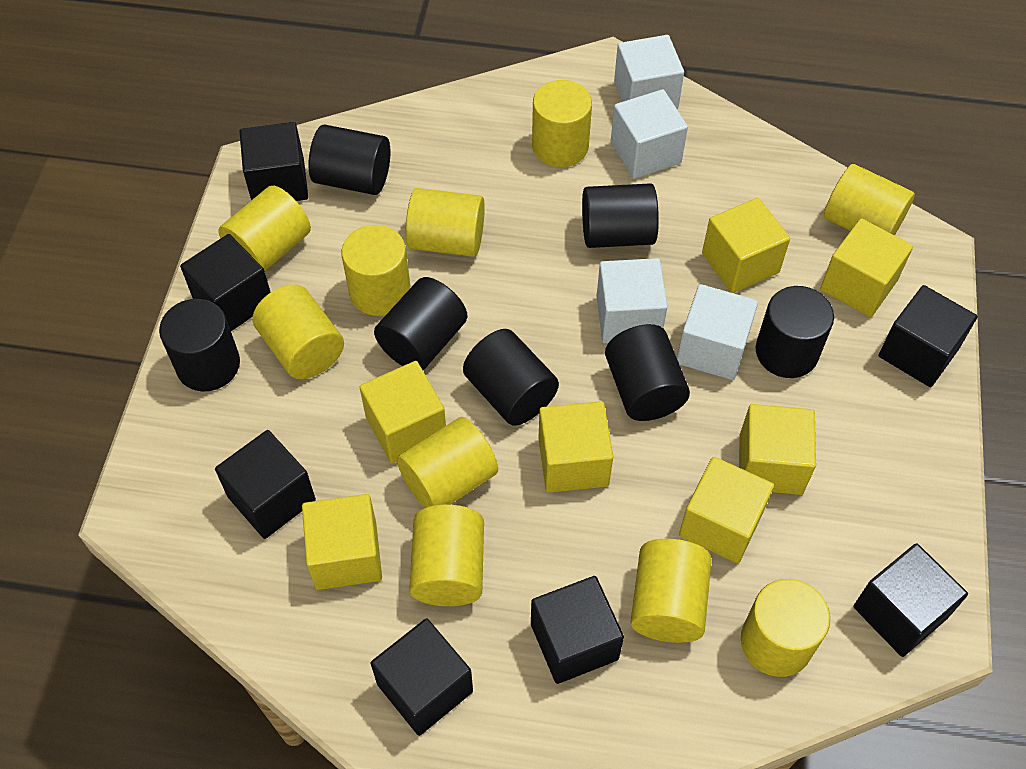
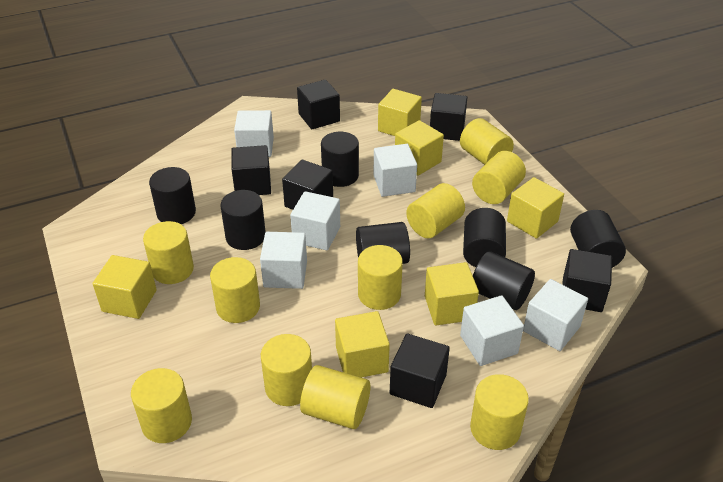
black cube: [180,234,271,331] [215,430,316,539] [239,122,308,201] [370,618,473,736] [531,576,624,684] [853,543,968,657] [879,285,978,387] = 7 -> [231,145,271,195] [282,160,333,210] [297,80,340,129] [390,333,450,408] [430,93,467,141] [562,249,612,312] = 6
white cube: [597,258,668,343] [611,89,688,179] [614,35,684,109] [677,284,758,380] = 4 -> [234,110,274,157] [260,232,307,289] [290,191,340,250] [374,144,417,197] [460,295,524,366] [523,279,588,351] = 6
yellow cube: [302,494,382,590] [360,361,446,464] [538,401,613,493] [679,457,774,563] [702,198,790,293] [739,404,816,495] [820,218,913,317] = 7 -> [93,255,157,319] [335,311,390,377] [378,89,422,136] [395,120,444,176] [425,262,479,325] [507,177,564,239] = 6

